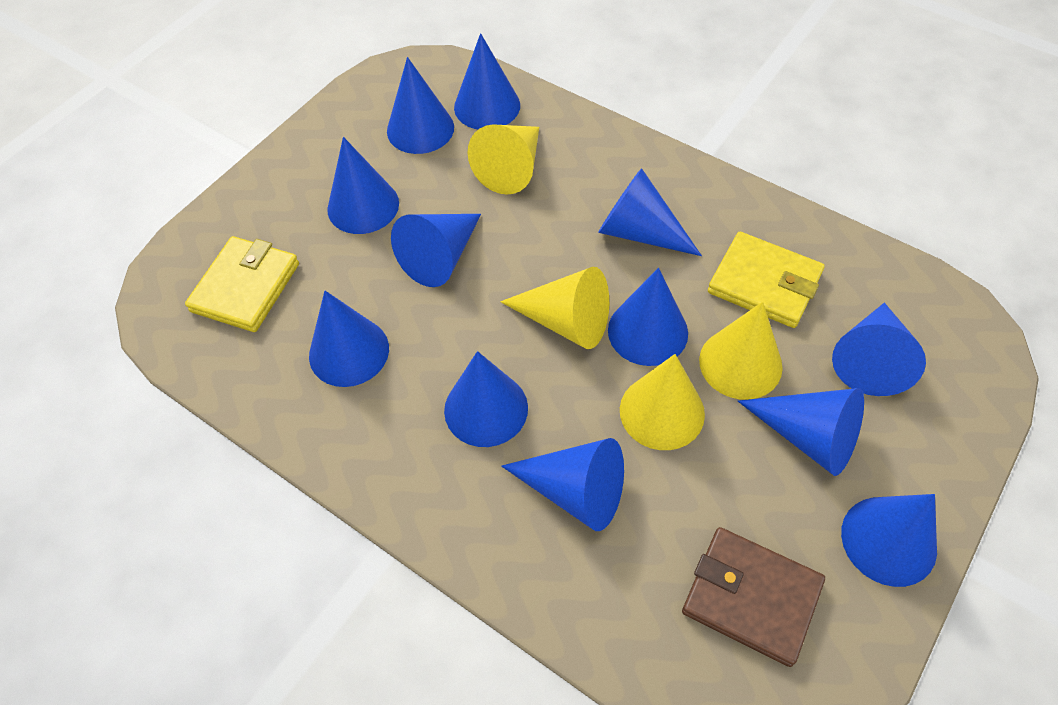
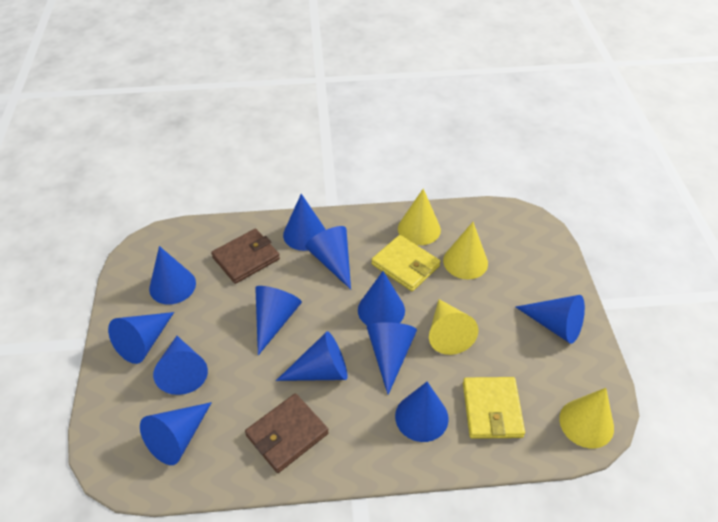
brown wallet: [682,527,825,667] = 1 -> [211,229,280,284] [245,393,329,473] = 2

